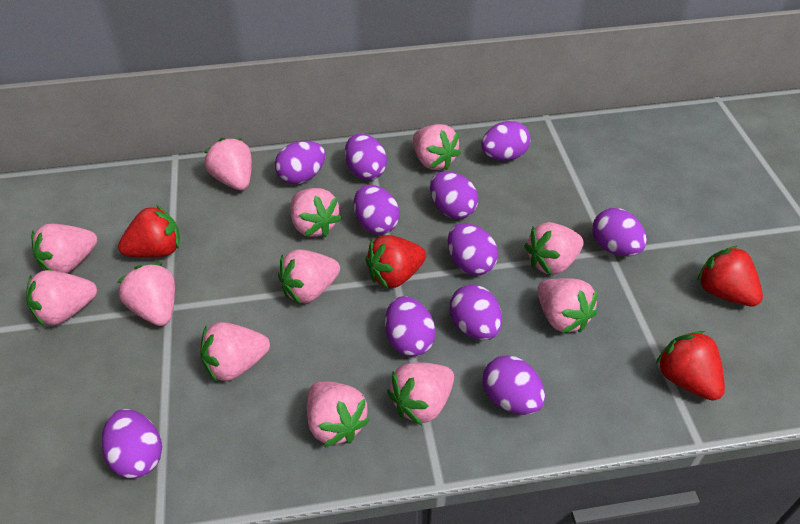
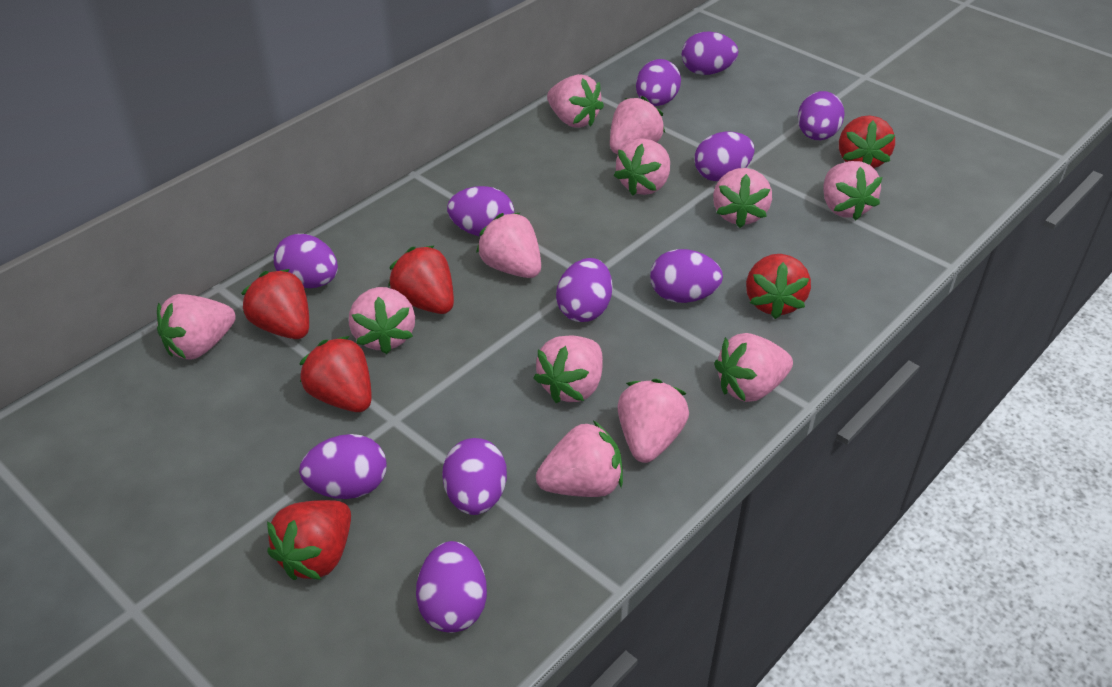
red strawberry: [118,205,180,258] [365,235,426,289] [656,331,725,401] [697,246,763,307] = 4 -> [241,269,309,339] [267,500,351,580] [300,336,372,412] [388,245,454,314] [746,254,811,319] [839,115,895,168] = 6

